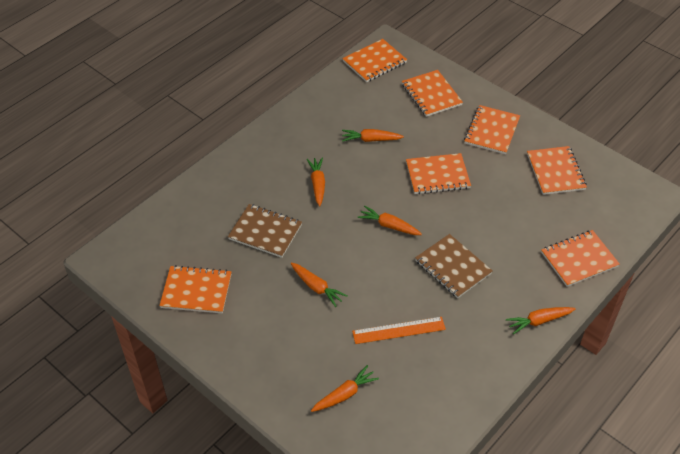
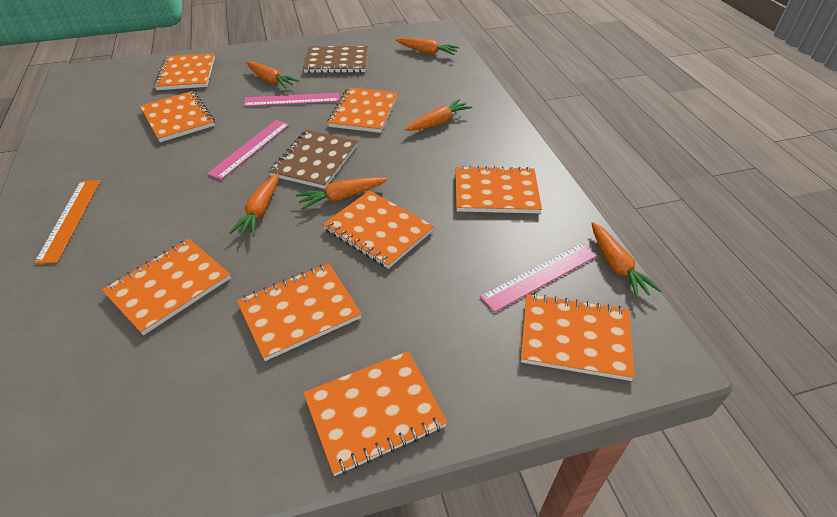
orange notebook: [159,265,232,313] [342,39,407,82] [402,70,463,117] [406,153,471,194] [464,105,520,154] [527,146,587,195] [541,230,620,287] = 7 -> [102,239,231,335] [140,91,215,142] [154,53,215,90] [237,263,362,361] [303,351,447,476] [323,190,434,269] [328,87,398,133] [456,166,542,213] [521,293,635,381] = 9
pink ruler: none = 0 -> [207,120,290,180] [243,93,340,107] [480,243,597,312] = 3

